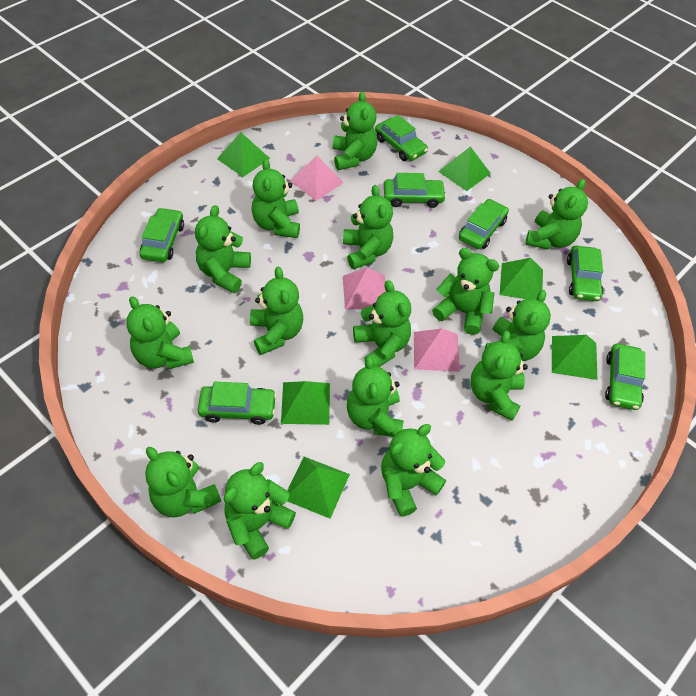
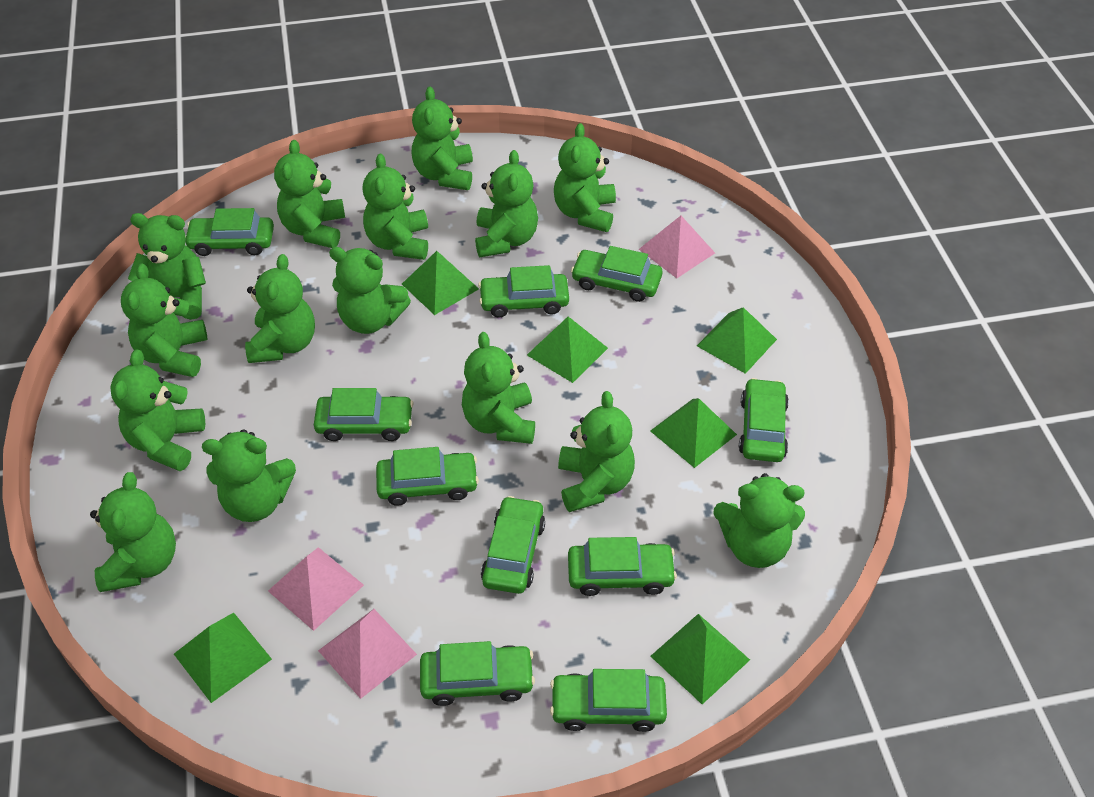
green car: [140,208,184,262] [198,382,277,425] [375,115,428,161] [384,173,446,208] [459,199,509,249] [567,246,604,301] [605,344,645,410] = 7 -> [185,208,274,256] [314,388,413,441] [376,447,479,506] [420,641,535,706] [478,265,569,318] [481,496,545,594] [550,669,667,732] [568,537,677,596] [571,246,662,302] [739,378,789,462] = 10

